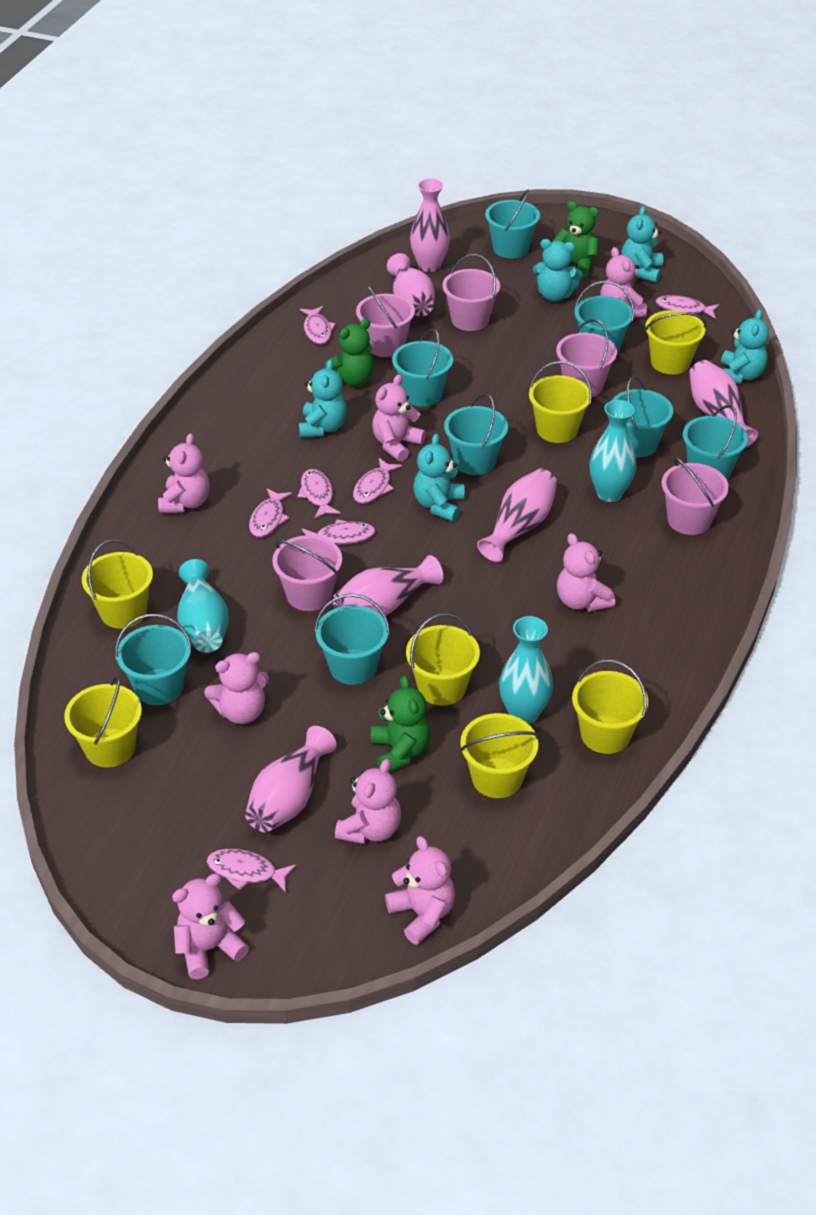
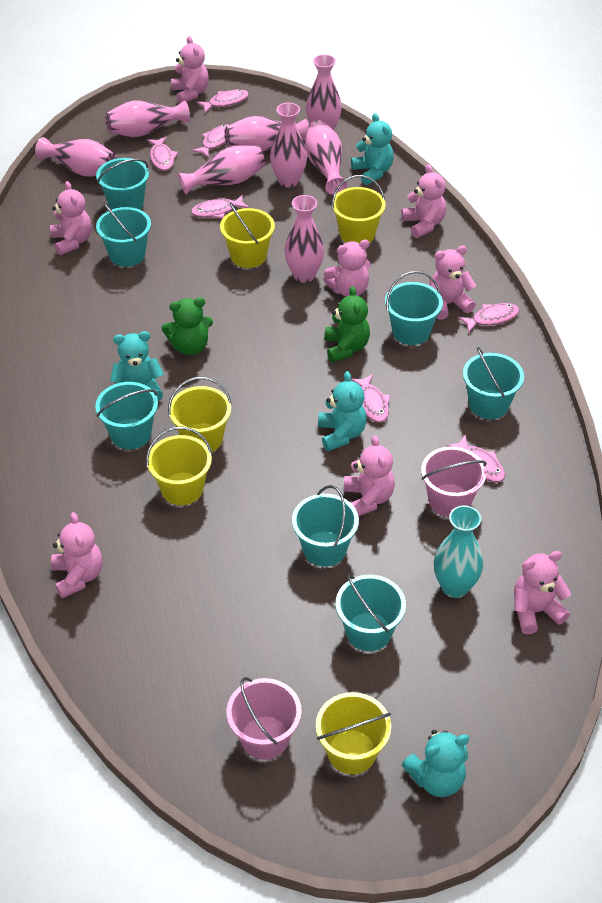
green teddy bear: [324,319,374,386] [371,675,431,772] [552,201,599,278] = 3 -> [162,297,213,356] [324,286,370,362] = 2
pink bucket: [272,535,342,611] [356,285,415,357] [442,254,500,331] [556,319,617,397] [662,457,729,535] = 5 -> [226,677,302,760] [421,447,487,517] = 2
pink vase: [245,726,336,832] [333,555,443,617] [387,253,435,317] [410,179,450,272] [477,469,557,562] [689,360,758,448] = 6 -> [35,137,117,177] [105,100,190,137] [178,145,266,195] [224,116,309,151] [270,103,307,188] [284,195,324,283] [305,120,348,195] [306,54,342,130] = 8
turquoise bucket: [115,614,192,705] [314,594,390,685] [392,328,453,407] [444,394,508,475] [485,189,540,258] [575,281,634,354] [612,376,673,457] [683,405,748,480] = 8 -> [95,382,158,449] [96,158,149,210] [96,202,151,267] [292,485,359,567] [336,574,406,651] [385,271,443,345] [463,347,524,419] = 7
turquoise teddy bear: [299,359,347,437] [413,434,465,521] [533,239,583,301] [621,206,663,283] [721,309,769,383] = 5 -> [110,331,164,401] [318,371,367,451] [351,113,394,185] [402,730,469,797] = 4
turquoise vase: [177,559,229,653] [499,616,553,724] [589,400,637,502] = 3 -> [434,505,483,598] = 1
yellow bucket: [64,676,142,767] [82,539,153,629] [406,613,480,706] [460,713,539,798] [529,361,592,443] [572,660,649,754] [645,310,707,374] = 7 -> [146,426,212,505] [168,377,232,452] [220,202,275,268] [316,692,391,774] [332,175,386,243] = 5

